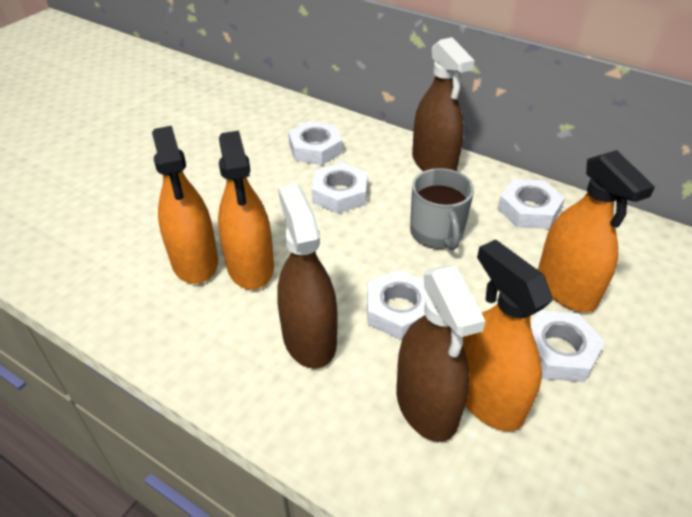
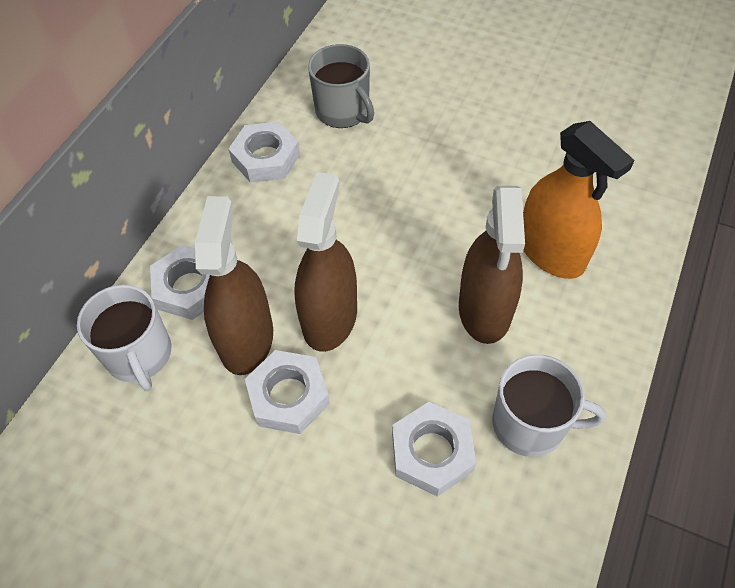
orange spray bottle: [152,126,218,284] [218,131,274,290] [463,239,553,431] [538,150,655,312] = 4 -> [523,121,634,279] = 1
white mug: none = 0 -> [77,285,171,391] [492,354,606,457] = 2
white nut: [288,121,343,165] [312,162,368,214] [367,270,428,340] [497,179,565,229] [531,310,605,382] = 5 -> [150,245,210,320] [229,122,300,183] [245,350,330,434] [392,402,476,496] = 4

